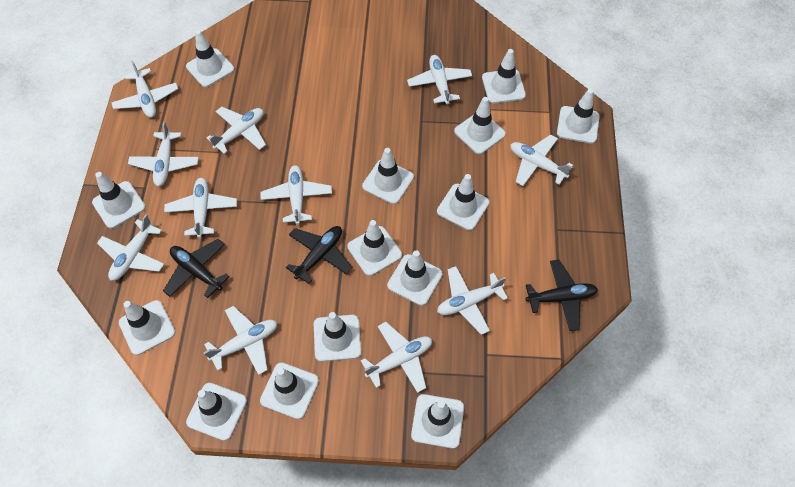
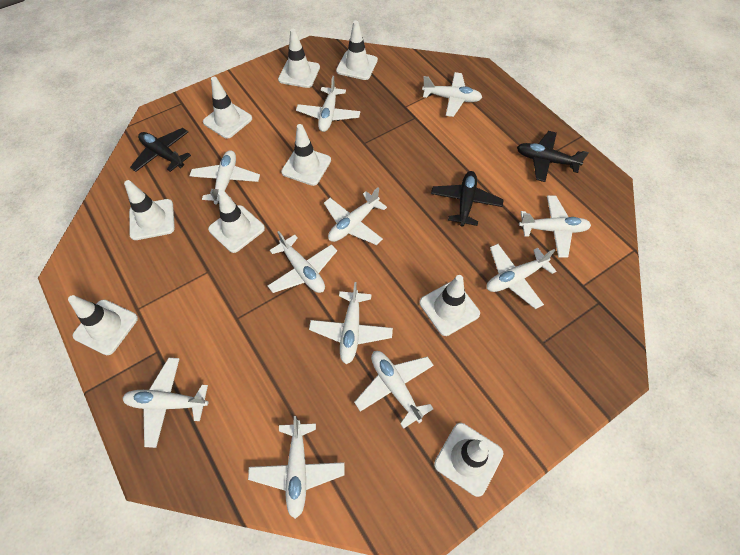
white traffic cone: [92,172,146,229] [119,300,175,355] [186,30,234,87] [186,383,247,441] [260,362,319,419] [314,312,361,362] [347,220,402,276] [362,148,414,204] [387,250,443,306] [411,394,464,449] [437,174,489,230] [454,97,506,154] [482,49,526,104] [557,89,600,144] = 14 -> [68,295,138,355] [124,180,175,240] [203,77,252,139] [208,190,265,253] [278,29,320,88] [281,124,331,186] [336,21,378,80] [420,275,480,336] [434,423,503,497] = 9

